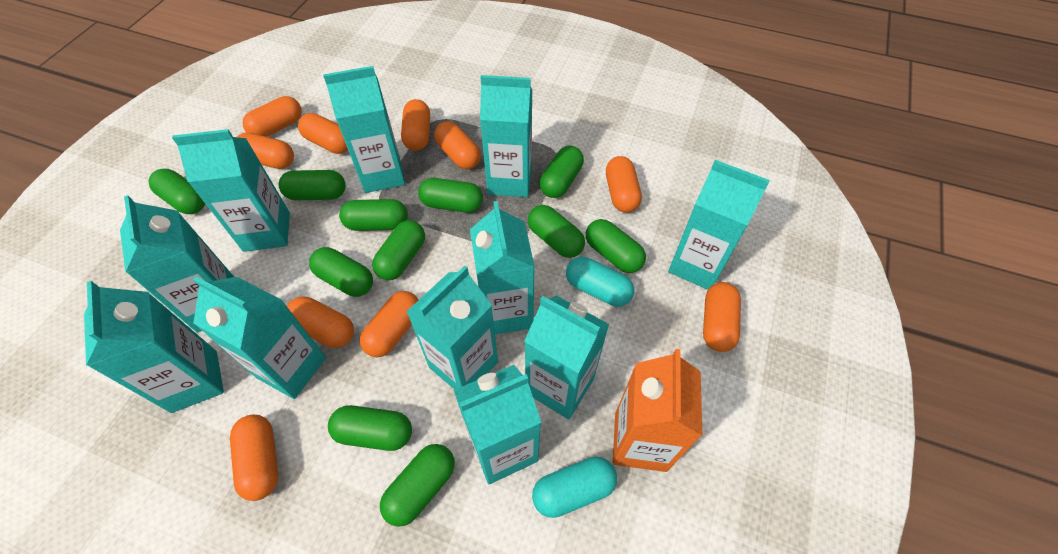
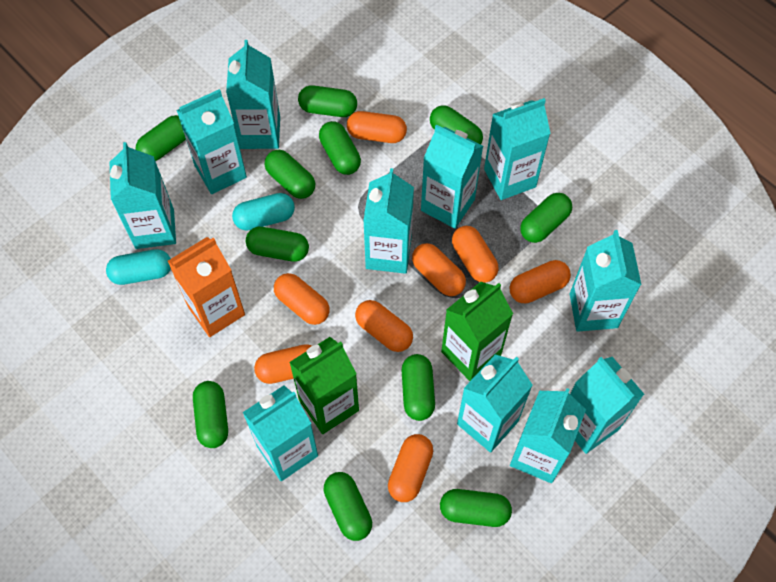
green carton: none = 0 -> [289,337,359,434] [441,282,513,381] = 2
orange capsule: [230,415,278,501] [237,133,294,169] [242,96,302,137] [287,296,354,348] [298,113,348,154] [360,291,419,357] [401,99,430,150] [434,121,481,170] [606,156,642,213] [703,282,741,352] = 10 -> [254,344,312,384] [274,273,330,325] [347,111,407,143] [355,300,413,352] [388,434,433,502] [412,243,466,296] [452,226,499,283] [510,260,571,303] = 8

